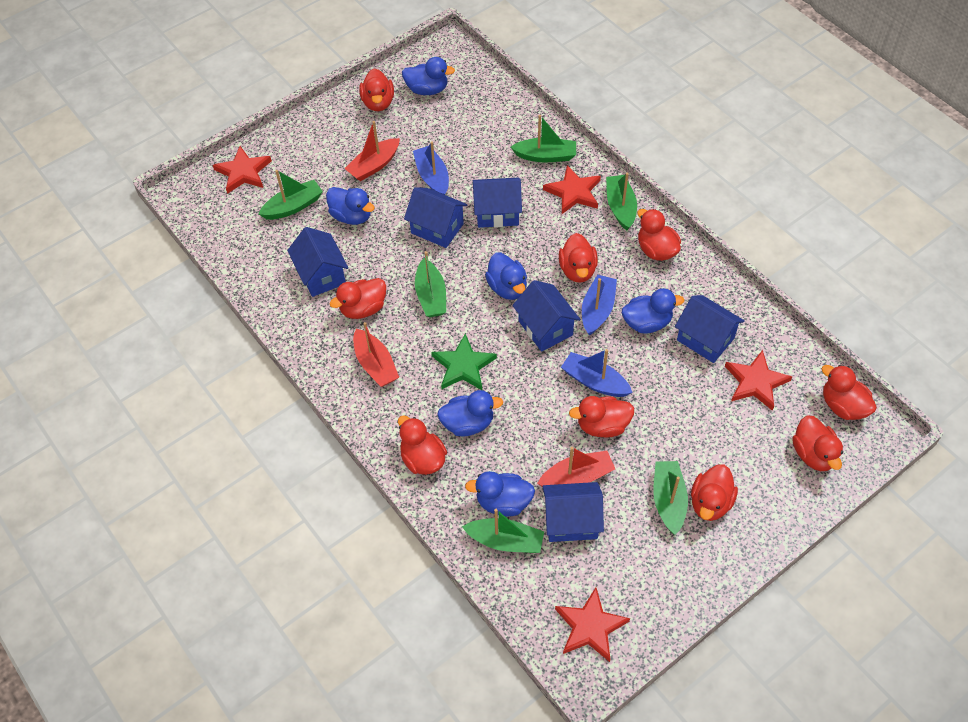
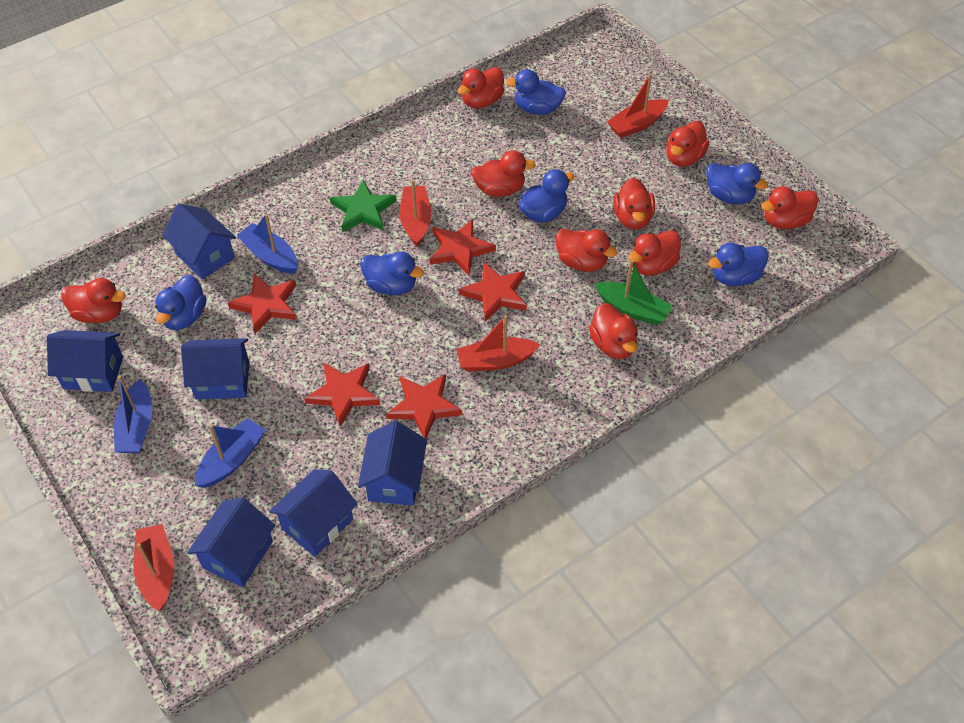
green boat: [258,170,323,220] [415,251,446,317] [462,509,544,553] [511,115,576,162] [606,173,637,230] [653,461,688,535] = 6 -> [595,260,672,325] = 1
red boat: [344,121,400,181] [353,322,399,387] [537,447,615,486] = 3 -> [133,524,174,611] [399,180,432,246] [457,315,540,372] [607,73,669,138] = 4
red star: [213,146,272,194] [543,165,601,214] [555,587,630,662] [725,350,792,411] = 4 -> [228,274,297,334] [304,362,380,427] [386,374,462,438] [429,219,496,276] [459,262,527,322] = 5

